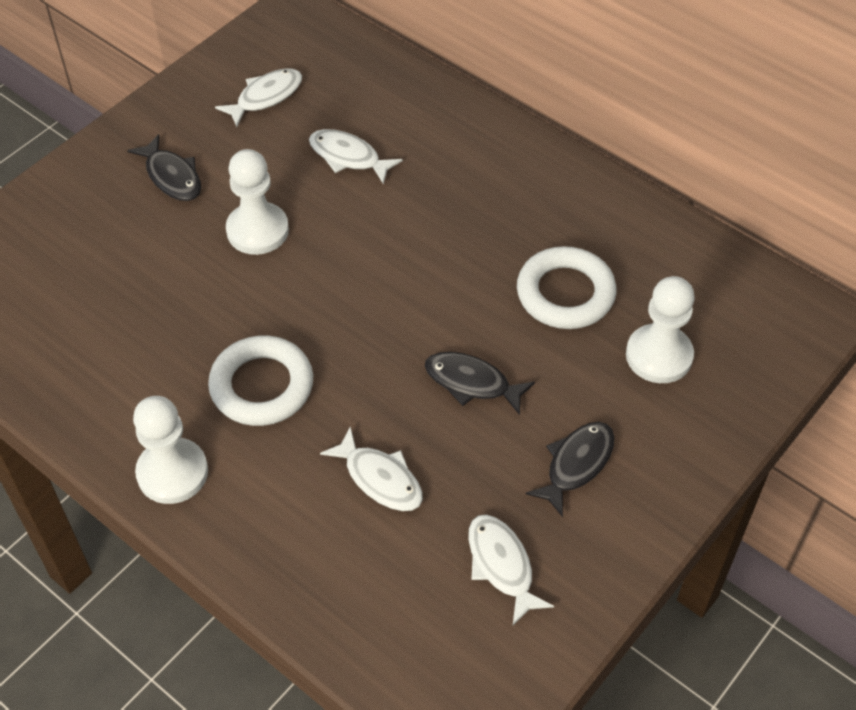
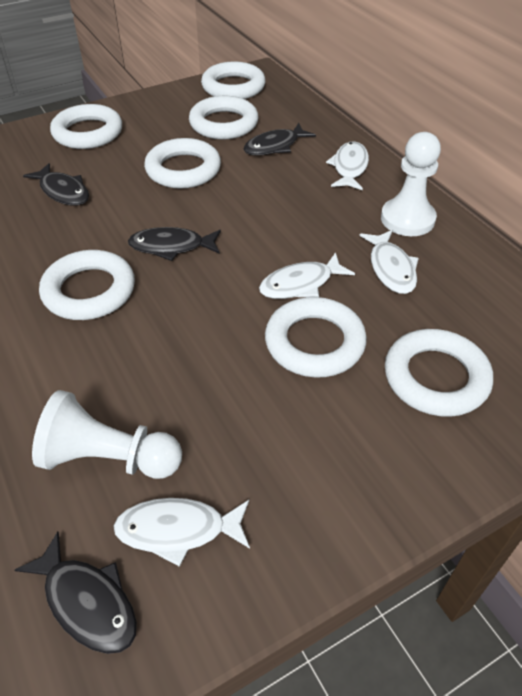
black fish: [127,134,201,201] [425,352,535,415] [526,422,614,517] = 3 -> [15,532,137,654] [23,163,89,206] [128,227,221,261] [244,123,316,156] = 4
white pawn: [133,396,208,504] [226,149,289,255] [626,276,695,383] = 3 -> [32,390,182,479] [381,132,441,236] = 2
white ring: [208,336,313,426] [517,246,616,329] = 2 -> [39,250,135,320] [50,104,122,149] [144,138,221,189] [189,96,258,139] [201,61,266,99] [265,297,367,378] [385,329,493,417] = 7

